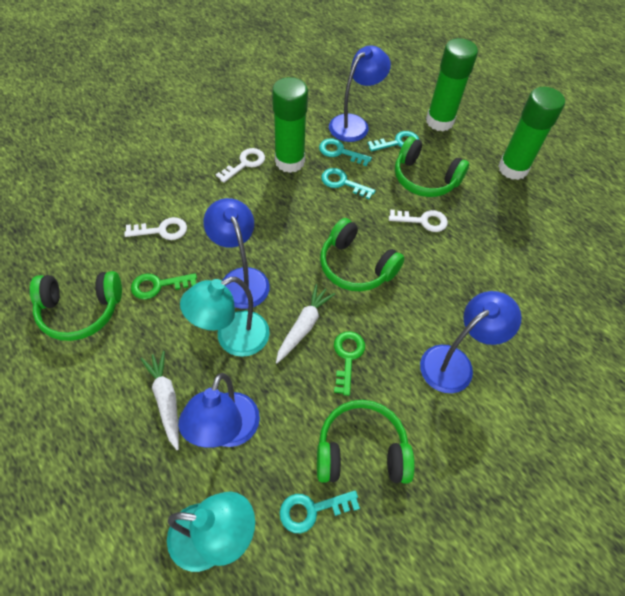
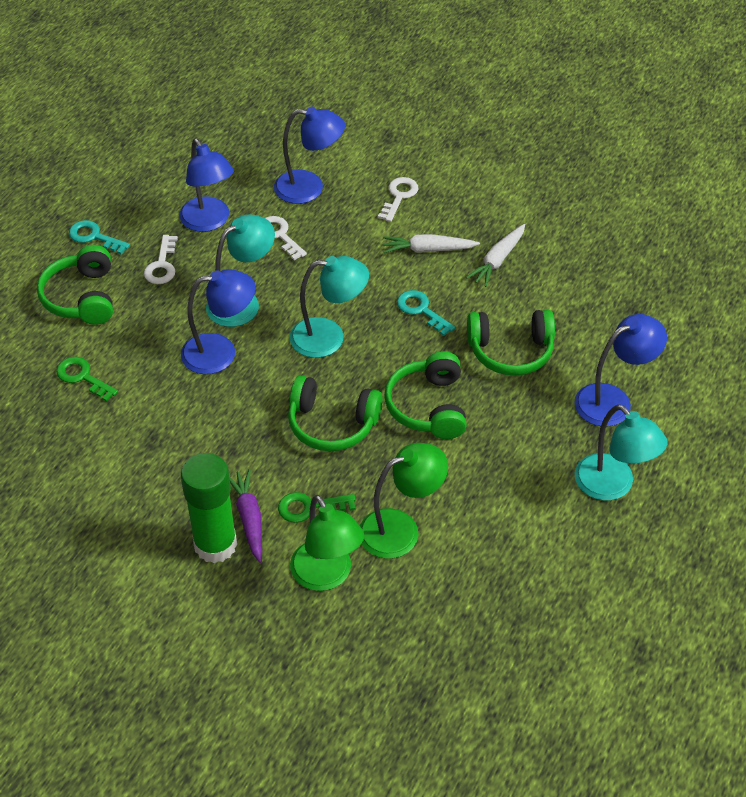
green glue stick: [272,77,308,173] [426,38,478,131] [498,87,565,180] = 3 -> [181,453,237,563] = 1
green lamp: none = 0 -> [290,495,364,591] [360,443,448,559] = 2
purple carrot: none = 0 -> [229,469,262,563] = 1
turquoise key: [280,491,360,533] [319,138,372,166] [321,168,376,199] [367,131,419,151] = 4 -> [69,220,130,254] [397,290,455,336] = 2
turquoise lamp: [167,491,255,572] [180,277,270,357] = 2 -> [206,214,275,327] [290,256,369,358] [575,404,667,500] = 3

